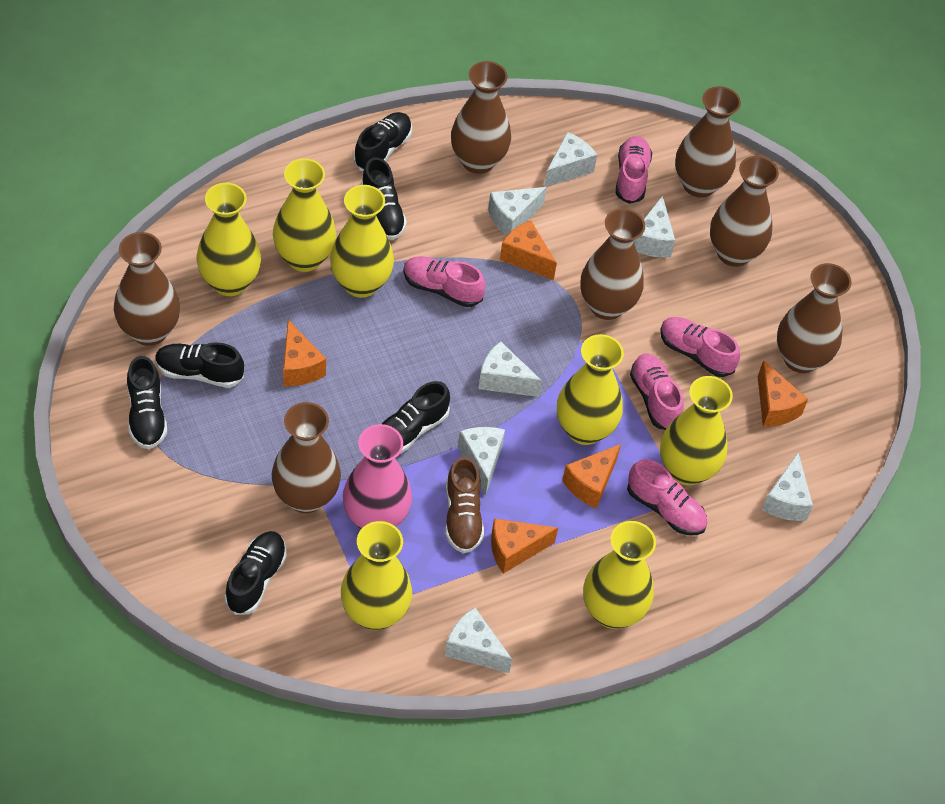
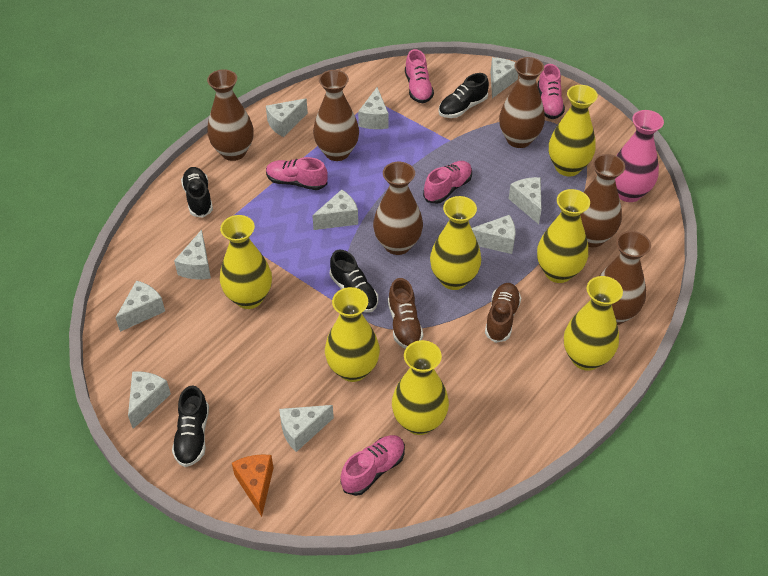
black shoe: [127,356,167,449] [155,342,244,388] [224,531,287,615] [354,112,412,171] [361,157,407,240] [381,381,450,454] = 6 -> [172,385,209,467] [181,167,213,218] [330,250,378,313] [439,73,489,118] = 4
brown shoe: [445,456,484,553] = 1 -> [388,278,423,349] [485,283,521,343] = 2
brown vase: [114,232,180,346] [272,402,341,513] [451,61,511,174] [581,208,645,320] [675,86,741,198] [710,156,779,267] [777,263,852,373] = 7 -> [207,69,254,161] [313,70,359,161] [373,162,423,255] [499,57,545,148] [580,154,625,247] [599,231,651,325] = 6
orange cheese: [283,320,326,386] [491,518,558,574] [500,220,557,280] [562,444,621,509] [758,360,808,427] = 5 -> [232,454,274,517] = 1
white cheese: [445,608,512,673] [458,427,505,496] [478,341,542,397] [488,187,547,236] [544,132,597,187] [634,196,675,258] [762,453,813,521] = 7 -> [115,281,165,332] [128,371,171,429] [174,230,211,279] [266,98,308,137] [279,405,334,452] [312,189,358,230] [358,87,389,129] [472,215,515,254] [491,57,518,98] [509,177,542,224] = 10

